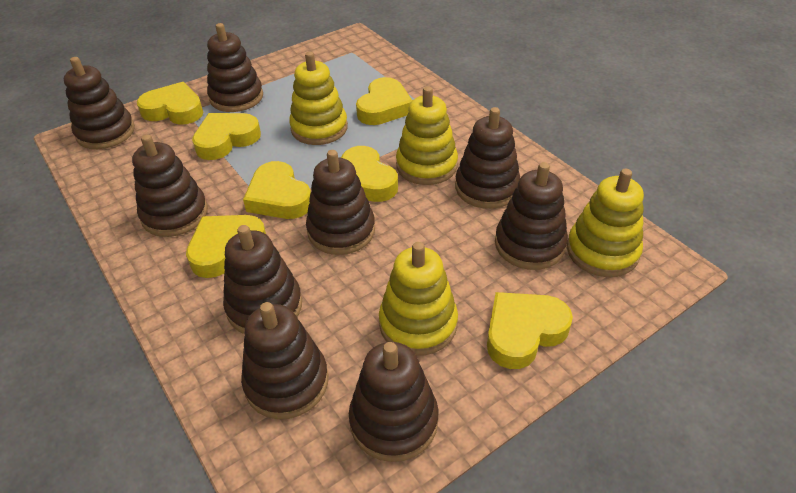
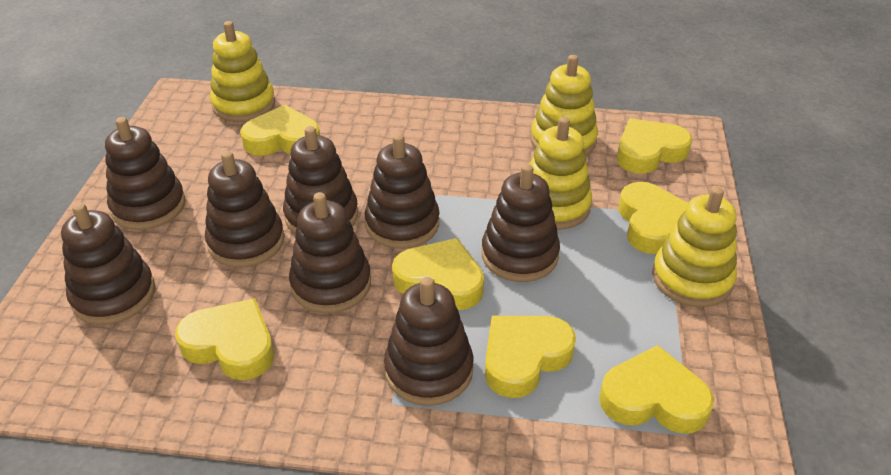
brown stacking toy: [64,57,135,149] [132,134,208,237] [207,23,263,112] [223,225,302,334] [241,302,328,419] [306,150,375,255] [349,342,439,462] [455,107,520,209] [495,162,568,270] = 9 -> [61,203,155,325] [105,117,186,230] [205,151,284,268] [283,126,358,234] [289,192,371,313] [364,134,440,249] [384,277,474,406] [482,164,560,282] = 8

